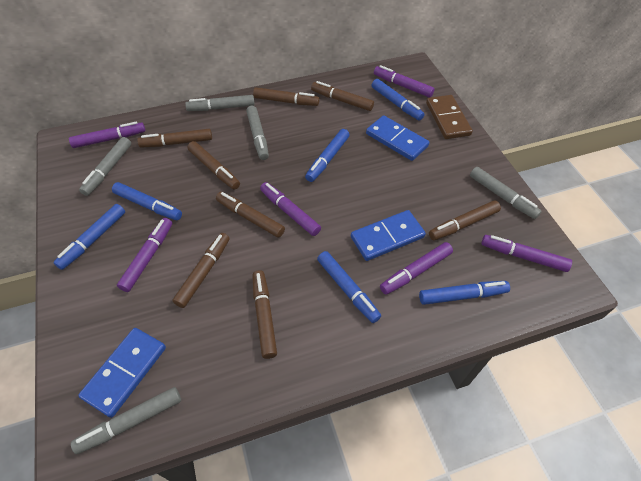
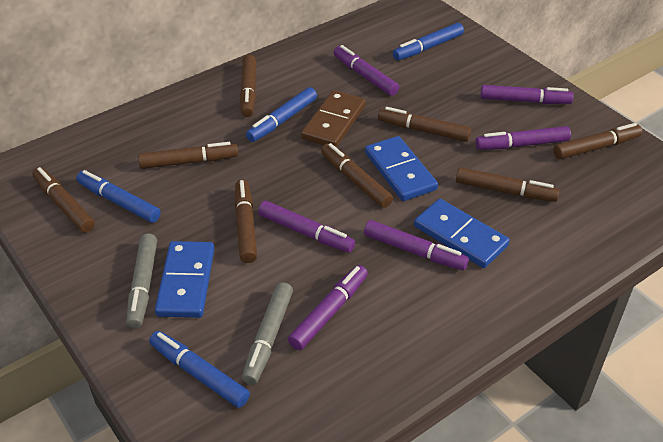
blue marker: [53,204,125,270] [112,182,182,220] [305,129,350,182] [317,251,381,323] [372,79,424,120] [419,281,510,305] = 6 -> [76,170,161,223] [149,331,250,408] [246,87,317,142] [393,23,464,60] = 4
grey marker: [71,387,181,454] [79,137,131,196] [185,95,255,111] [246,106,269,160] [470,167,542,219] = 5 -> [126,233,157,329] [242,282,293,385] = 2

